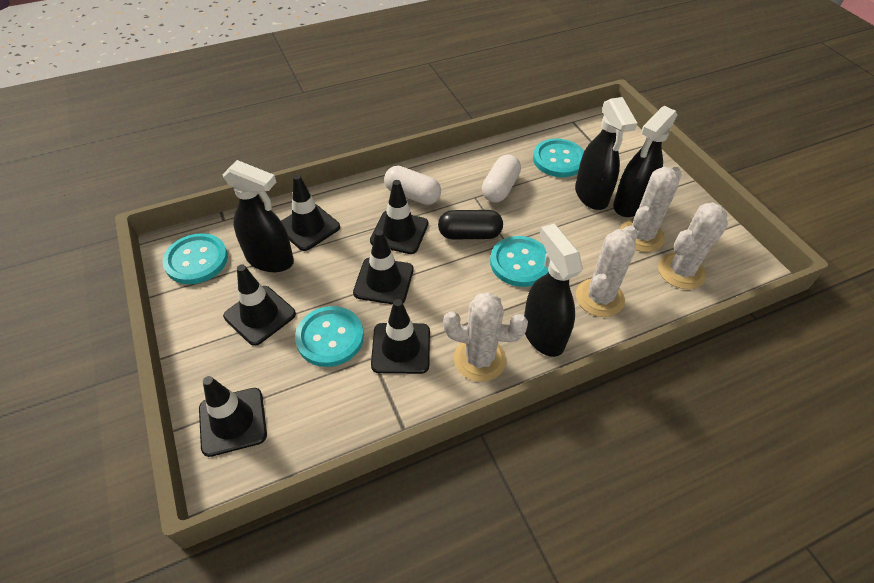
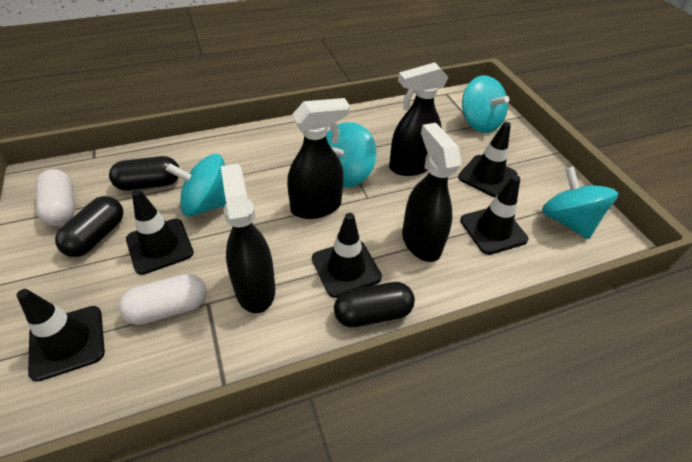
black capsule: [438,210,503,239] = 1 -> [55,196,124,257] [109,156,179,191] [334,282,415,327] = 3
black traffic cone: [199,376,267,457] [223,265,296,346] [281,174,340,251] [353,230,414,304] [370,180,428,254] [371,299,430,374] = 6 -> [17,289,105,382] [126,189,194,275] [312,213,382,298] [458,122,518,198] [460,175,528,255] = 5
turquoise button: [163,233,228,284] [295,306,364,367] [490,236,549,287] [533,139,584,177] = 4 -> none = 0
turquoise spinning top: none = 0 -> [166,154,226,217] [326,122,377,188] [462,75,510,133] [542,166,618,239] = 4
white cactus: [443,292,528,382] [576,226,637,317] [620,167,682,252] [658,202,728,289] = 4 -> none = 0

